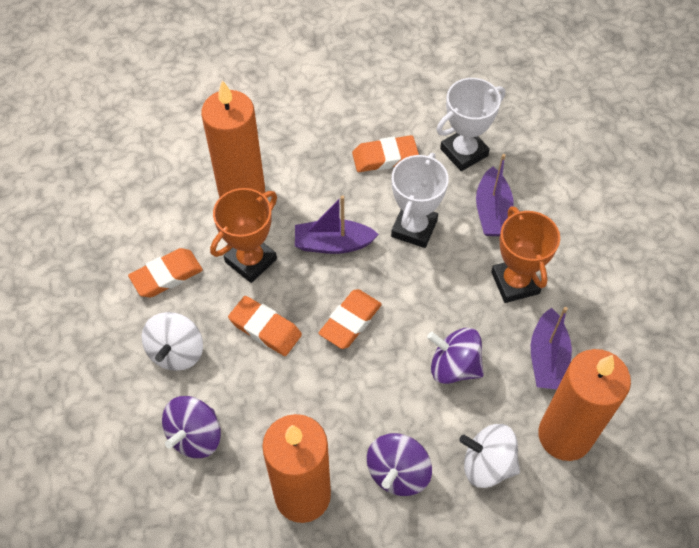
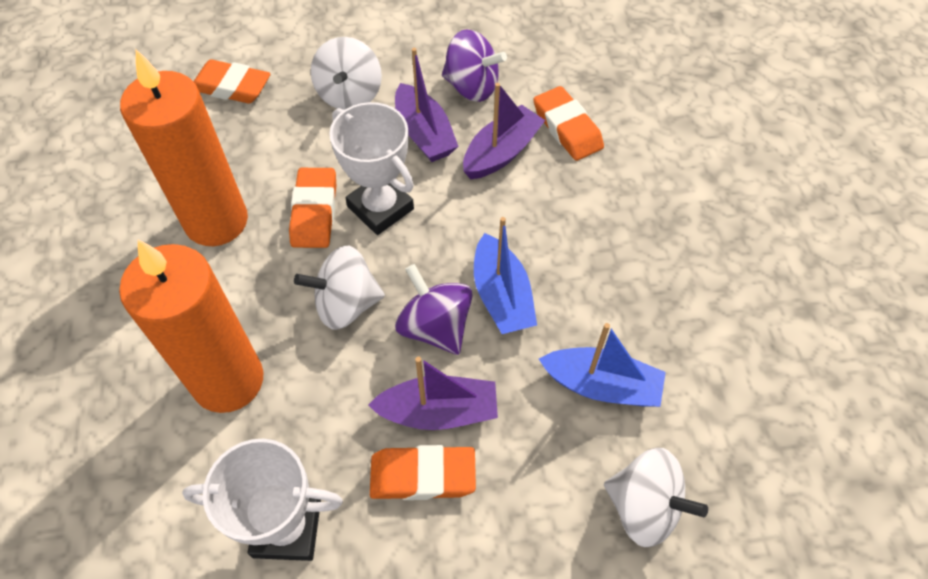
blue boat: none = 0 -> [474,217,537,334] [539,323,666,407] = 2
orange candle: [201,80,265,198] [262,414,331,523] [538,349,631,461] = 3 -> [119,239,263,413] [120,49,248,246] = 2
orange trophy: [210,188,277,283] [491,206,560,303] = 2 -> none = 0
purple spinning top: [162,396,221,458] [367,433,432,496] [427,328,484,384] = 3 -> [395,264,473,355] [442,29,507,102] = 2
white spinning top: [142,312,203,371] [459,424,520,488] = 2 -> [294,246,385,330] [311,37,382,110] [604,448,708,547] = 3

